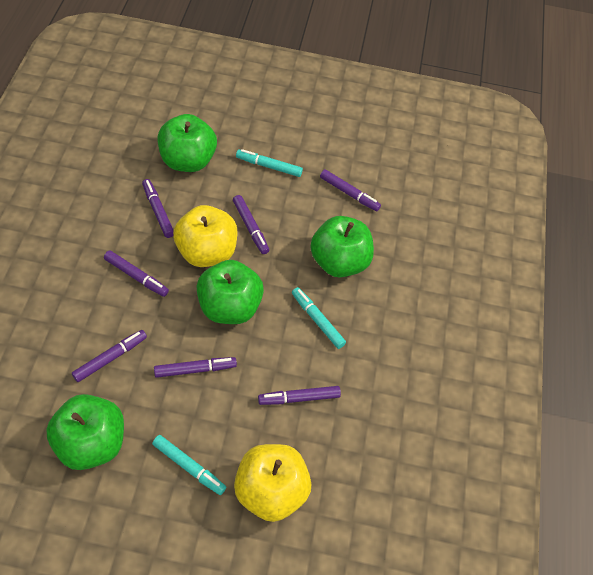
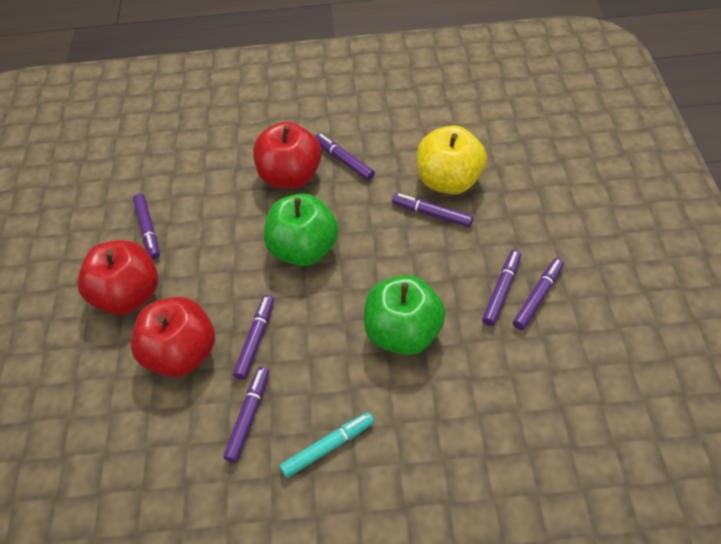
green apple: [46,394,124,470] [157,114,217,172] [196,260,264,324] [310,216,374,278] = 4 -> [264,194,338,266] [364,275,446,355] = 2
red apple: none = 0 -> [77,240,158,315] [131,297,215,377] [253,122,322,189] = 3
turquoise marker: [152,435,226,495] [236,149,303,177] [292,287,346,349] = 3 -> [279,412,374,478] = 1
yellow apple: [173,205,238,267] [234,444,311,522] = 2 -> [417,126,487,194] = 1

